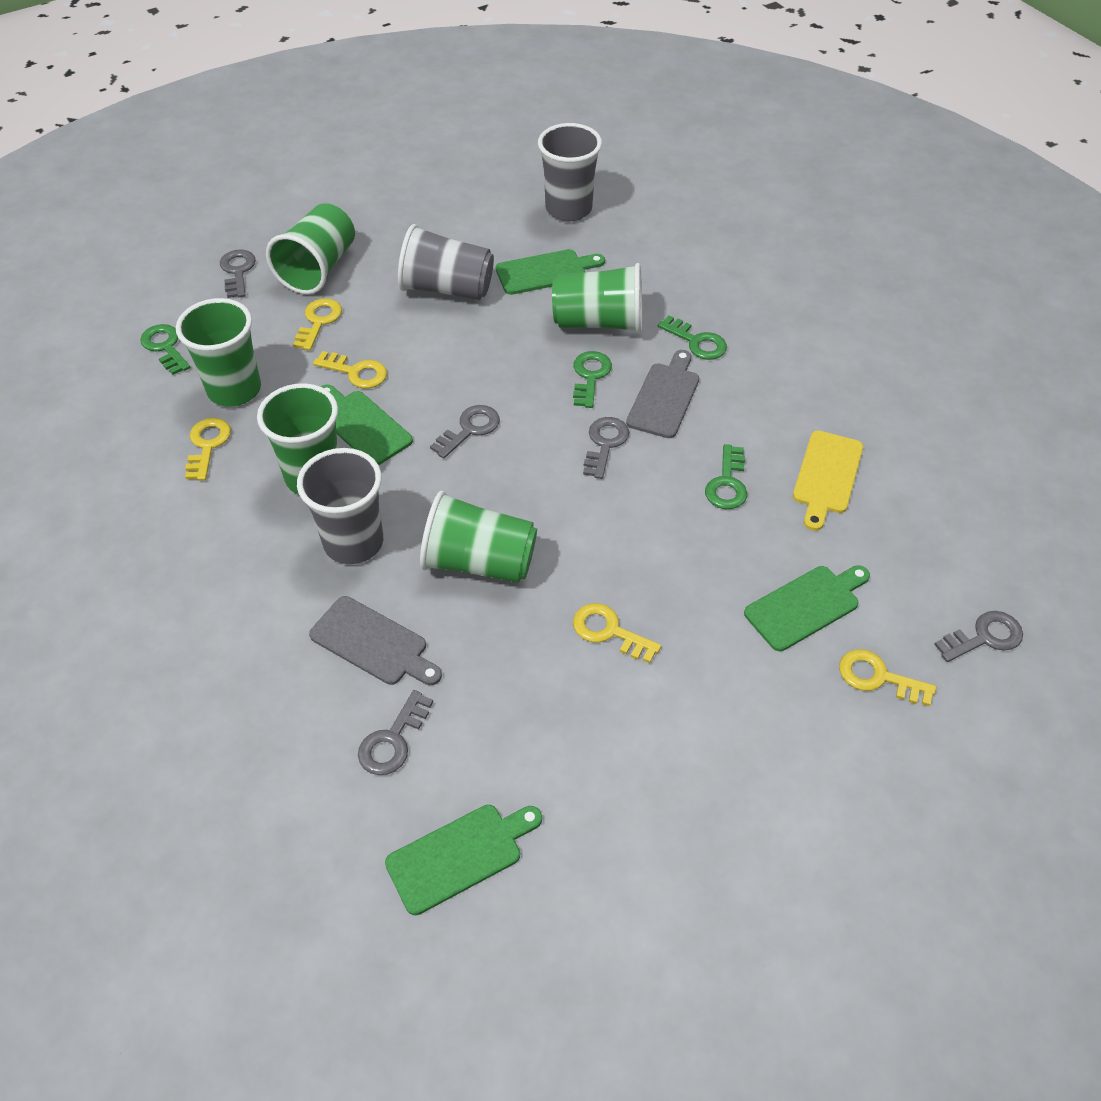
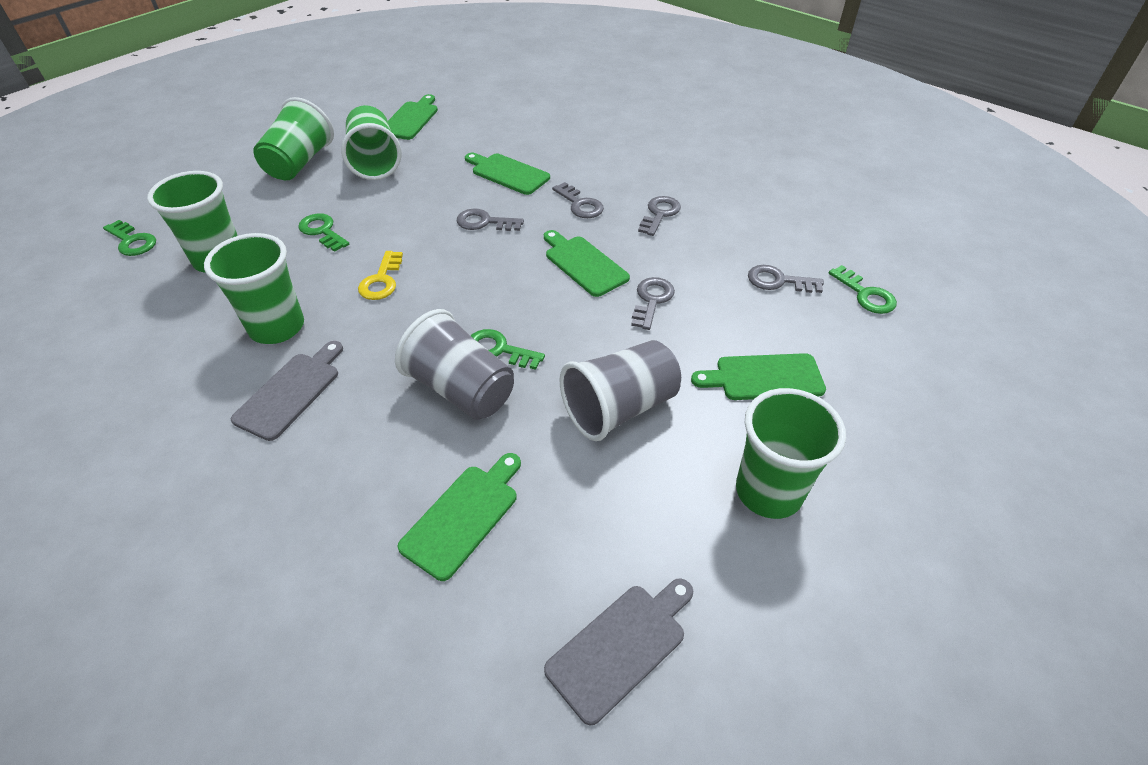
green cutting board: [320,384,413,465] [385,805,542,915] [496,249,605,295] [744,565,870,651] = 4 -> [388,94,438,140] [397,453,521,581] [465,153,550,195] [544,230,630,297] [691,353,826,400] = 5
grey cup: [297,448,383,564] [398,224,494,300] [538,123,602,221] = 3 -> [395,309,514,420] [560,340,681,441] = 2
yellow cutting board: [793,431,863,531] = 1 -> none = 0
yellow key: [185,418,231,481] [293,298,342,351] [313,351,387,389] [573,603,661,663] [839,649,936,706] = 5 -> [358,251,403,300] = 1

